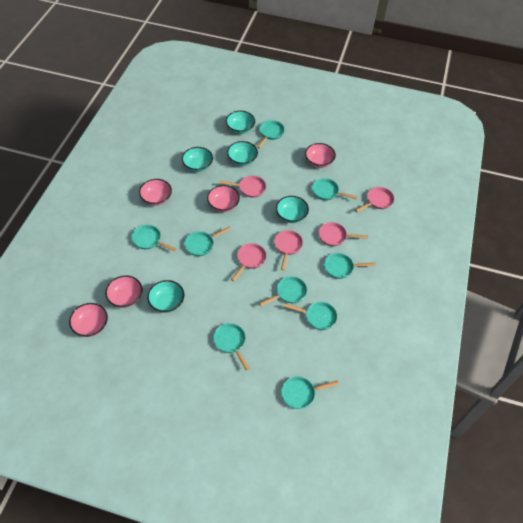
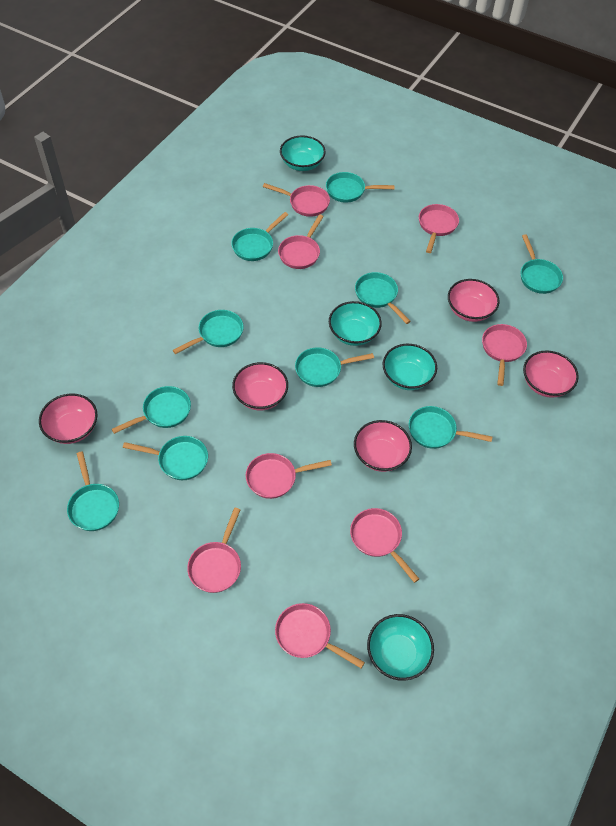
pink pan: [219,176,266,198] [231,243,267,281] [274,230,303,271] [319,222,368,246] [355,187,394,212] = 5 -> [187,508,241,593] [246,453,332,499] [263,183,330,217] [275,603,365,668] [278,214,324,269] [350,508,419,583] [419,204,459,253] [482,324,527,386] = 8
turquoise bowl: [147,280,184,313] [182,147,213,172] [226,111,255,134] [227,141,258,166] [276,196,309,223] = 5 -> [280,136,326,171] [329,301,382,346] [367,614,434,681] [383,344,437,390] = 4
turquoise pan: [132,225,177,251] [184,226,231,256] [213,323,250,371] [257,120,285,148] [259,276,307,306] [281,377,339,409] [284,302,337,330] [312,178,358,200] [324,253,376,279] = 9 -> [67,451,119,531] [112,386,191,434] [123,436,208,480] [173,310,244,354] [231,212,288,261] [295,347,374,387] [326,172,395,203] [355,272,411,324] [409,406,492,449] [520,234,563,294] = 10

